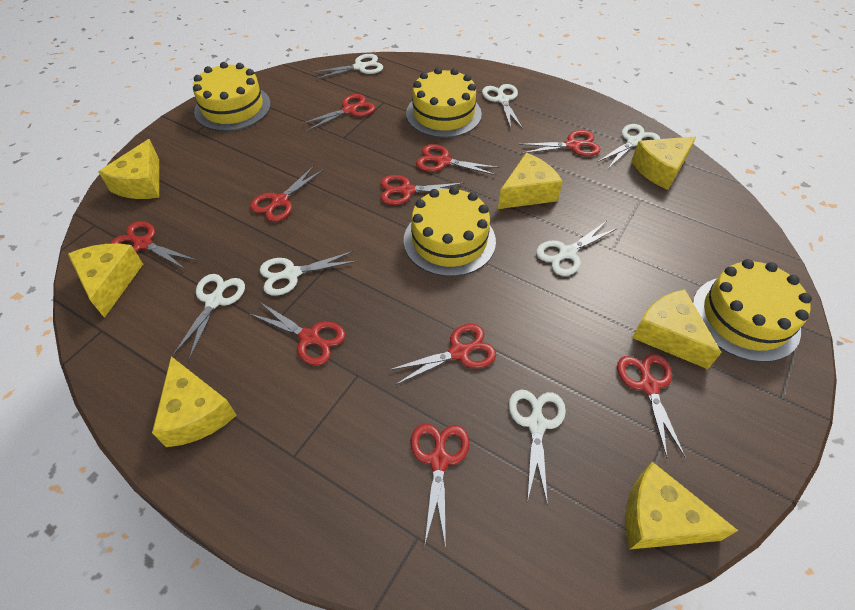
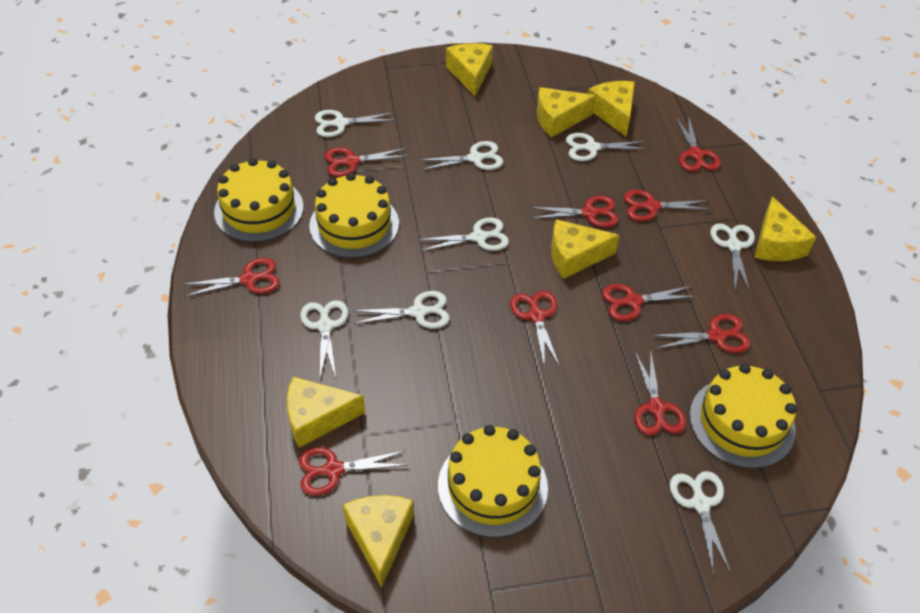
white scissors: [173,274,245,360] [260,251,357,296] [312,54,383,79] [482,84,523,129] [509,390,566,505] [536,221,618,276] [597,124,660,169] = 7 -> [300,300,348,378] [315,110,396,137] [352,291,450,329] [417,217,509,251] [418,141,503,170] [566,133,648,161] [670,471,731,575] [710,224,755,292] = 8

